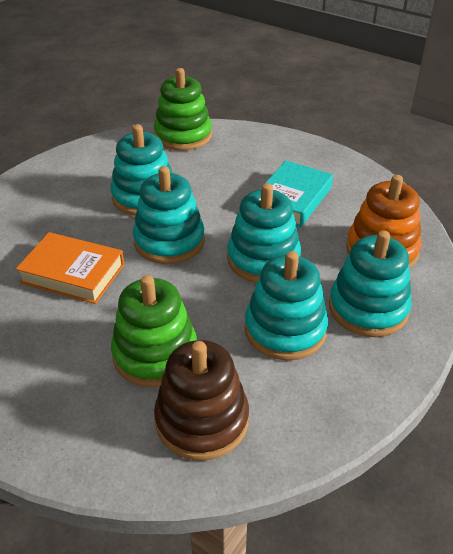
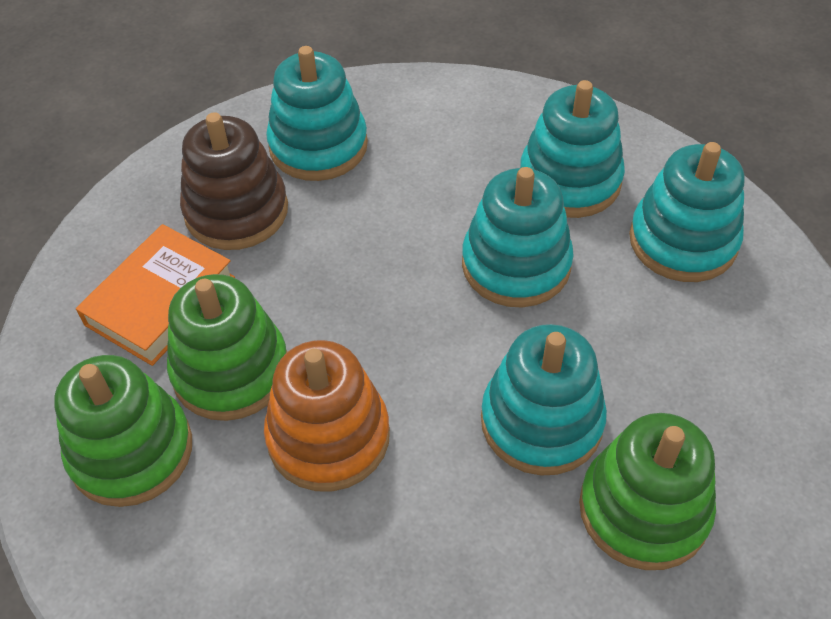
green stacking toy: [111,275,197,388] [154,68,212,151] = 2 -> [54,355,192,507] [167,274,287,421] [579,413,716,570] = 3
turquoise book: [259,161,333,227] = 1 -> none = 0

